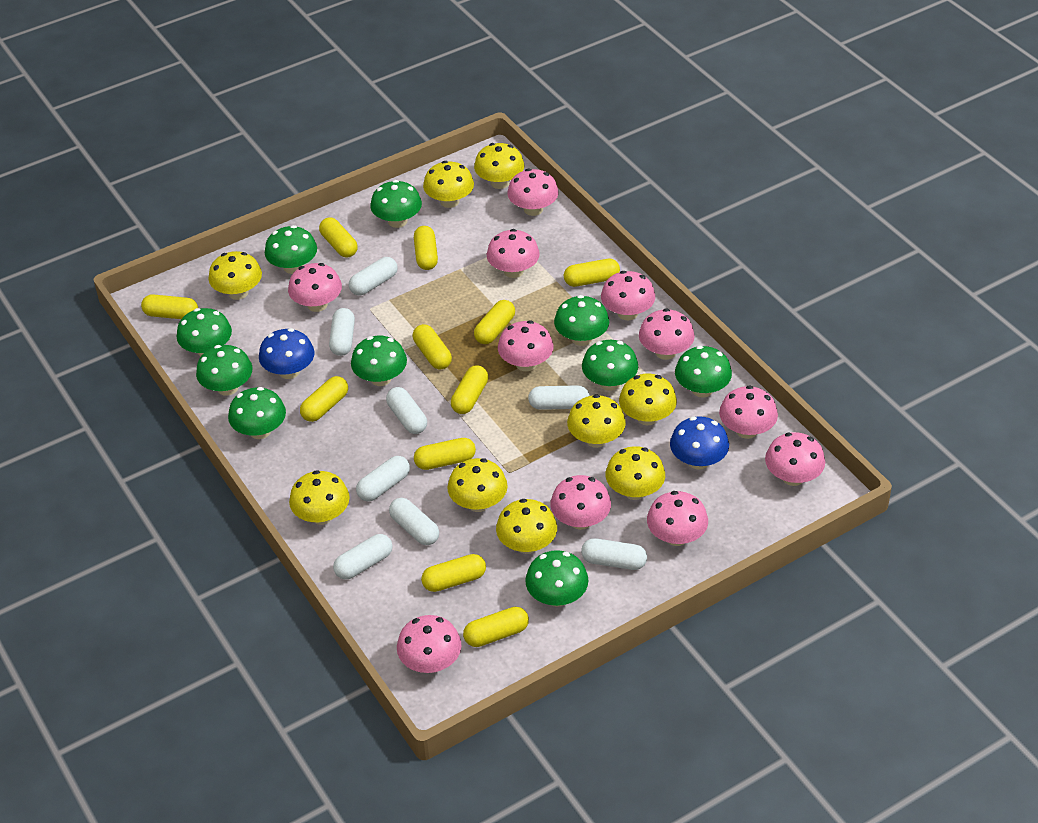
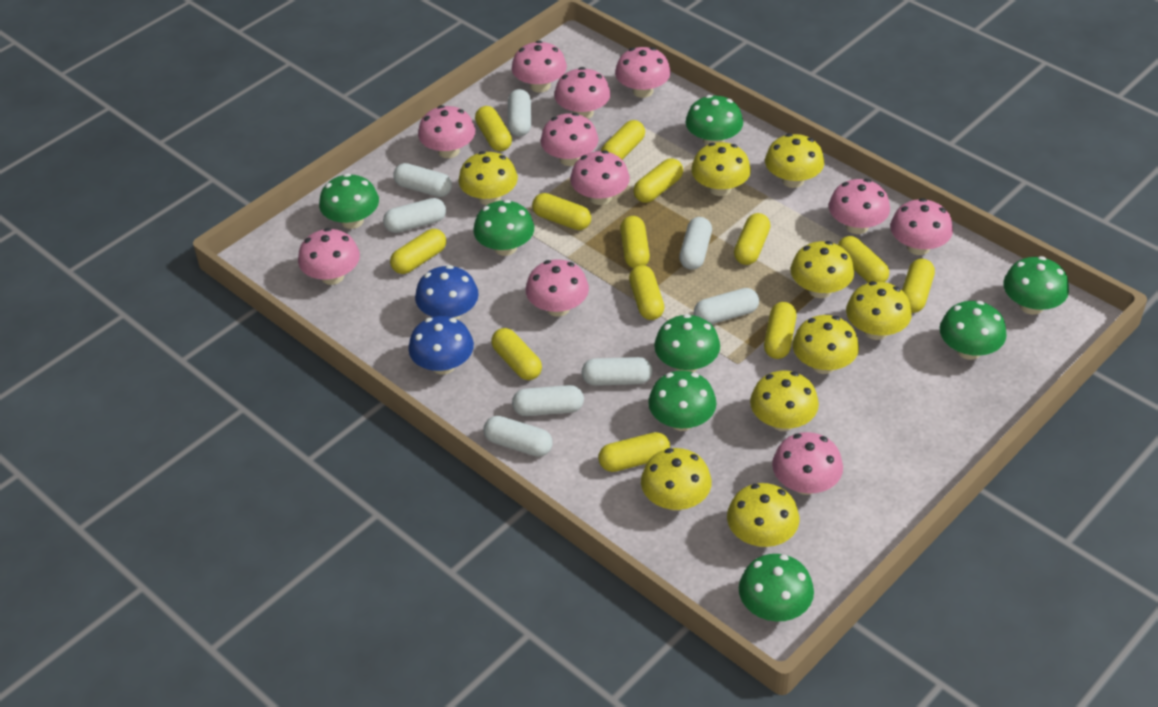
green mushroom: [177,308,232,356] [196,345,253,396] [228,387,286,439] [265,225,317,274] [351,336,407,386] [370,180,422,228] [525,550,589,607] [554,295,609,346] [582,340,638,391] [675,346,732,397] = 10 -> [319,173,379,229] [473,200,534,256] [648,370,716,431] [654,314,720,372] [686,95,743,146] [739,554,814,621] [940,301,1007,360] [1003,256,1069,315] = 8
yellow capsule: [141,294,198,319] [300,376,348,422] [319,218,358,257] [413,324,452,369] [414,226,438,270] [414,438,476,470] [421,554,486,592] [451,365,488,414] [463,607,529,647] [474,300,515,344] [564,259,620,287] = 11 -> [390,229,446,274] [475,106,512,151] [491,328,542,380] [532,193,591,230] [598,432,670,472] [601,120,645,160] [620,216,650,268] [629,265,664,320] [633,158,683,203] [734,213,771,265] [764,302,797,359] [838,236,889,283] [902,259,935,313] = 13

